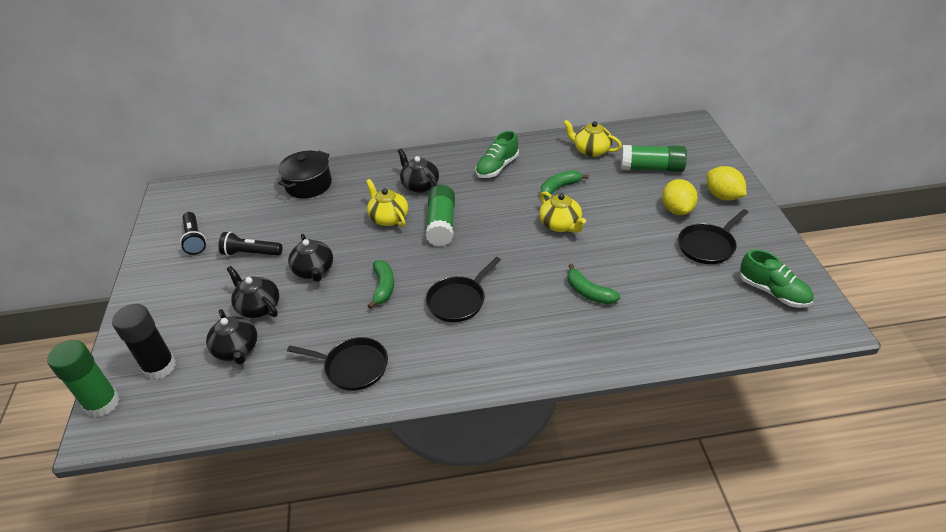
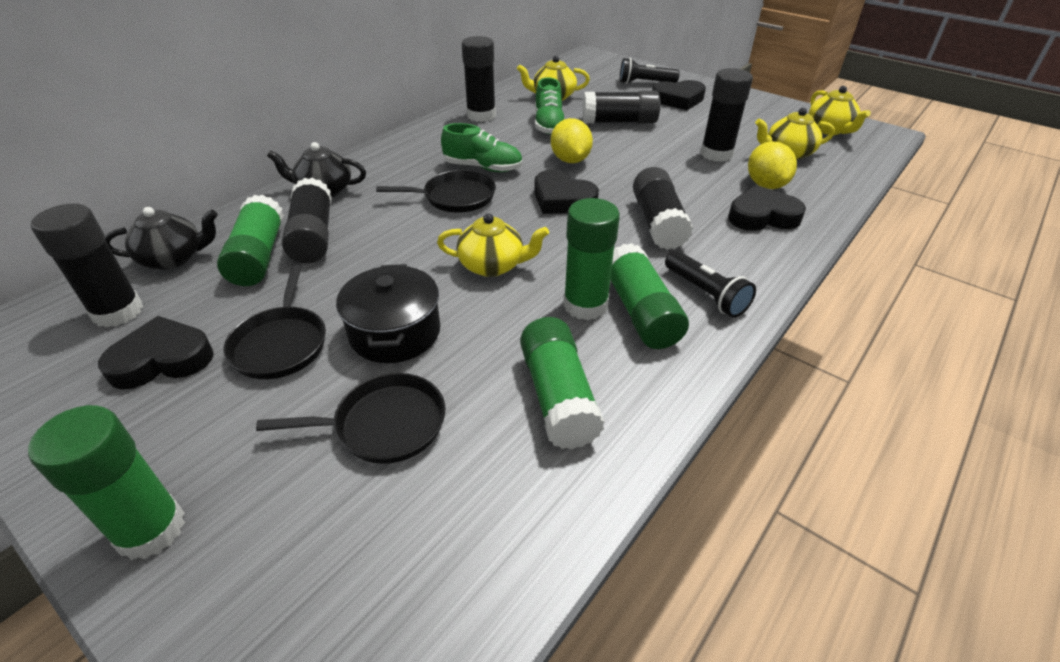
black glue stick: [112,304,176,380] = 1 -> [31,203,143,327] [282,177,332,263] [462,36,496,122] [582,91,660,123] [633,167,693,250] [700,68,753,162] = 6
black heart: none = 0 -> [98,316,214,389] [534,170,599,214] [652,80,706,110] [728,185,806,231] = 4
black teapot: [206,309,257,365] [227,266,279,318] [288,234,333,282] [398,149,439,193] = 4 -> [105,207,218,270] [267,142,366,197] = 2
green banana: [368,260,394,309] [541,170,589,198] [568,264,620,304] = 3 -> none = 0
green glue stick: [47,340,120,418] [426,185,455,246] [621,145,687,172] = 3 -> [28,405,185,560] [217,195,284,286] [520,317,605,449] [563,198,620,320] [610,243,689,349] = 5
yellow teapot: [366,179,408,227] [539,191,586,233] [564,120,622,157] = 3 -> [437,213,549,277] [517,56,590,101] [755,108,835,160] [808,86,871,135] = 4

